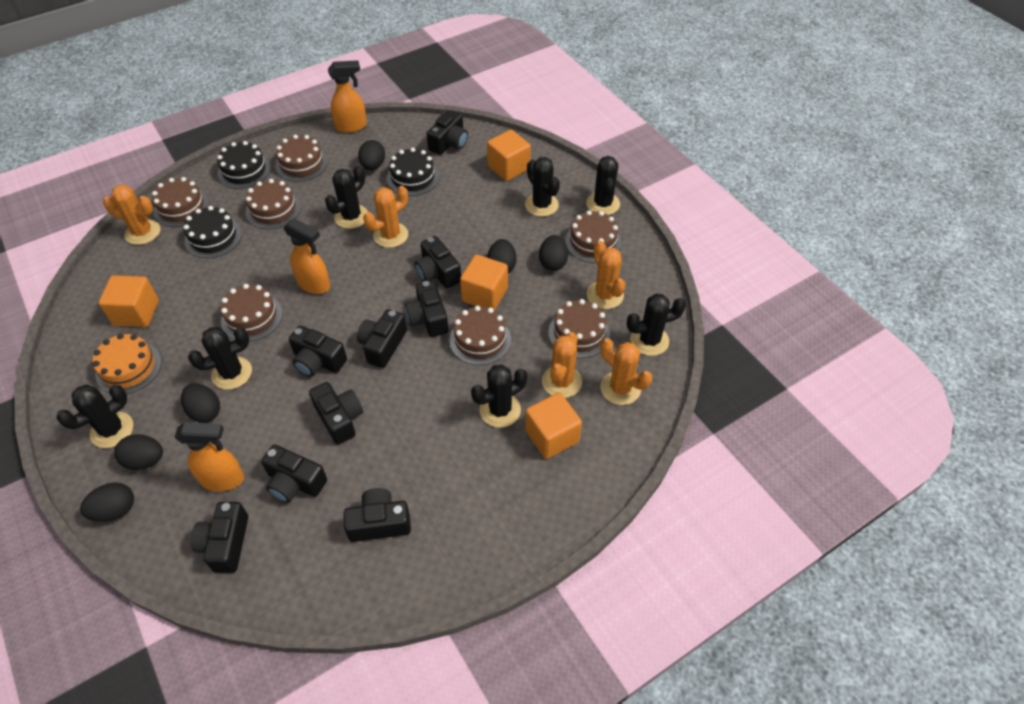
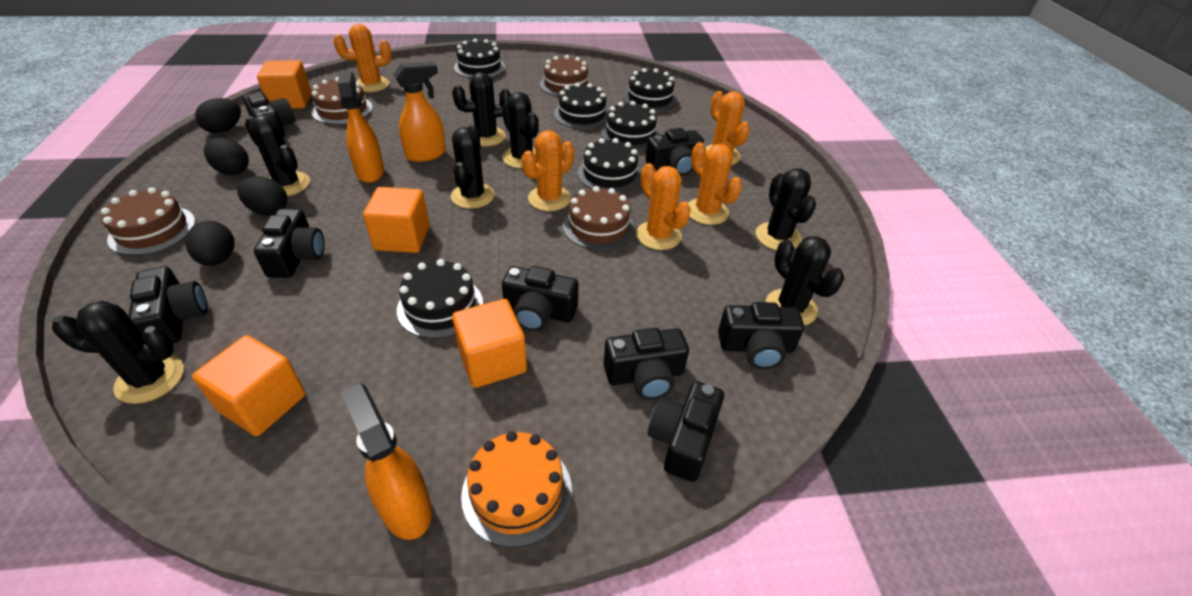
black cake: [183,206,242,258] [217,141,271,189] [387,148,439,196] = 3 -> [397,259,483,338] [454,39,505,78] [554,83,609,129] [578,138,641,193] [601,101,660,150] [623,68,677,112] = 6
black camera: [191,502,248,573] [261,445,327,503] [289,325,347,377] [309,382,363,445] [344,488,411,542] [357,309,407,368] [405,280,448,337] [415,236,461,288] [426,110,468,155] = 9 -> [128,266,208,343] [243,92,295,137] [254,209,325,278] [502,266,578,331] [604,328,689,399] [645,128,704,176] [648,381,724,482] [718,302,804,369] = 8
black egg: [80,482,134,522] [114,434,163,470] [181,383,220,423] [358,140,385,170] [487,239,516,273] [539,235,568,271] = 6 -> [185,221,235,266] [195,98,241,133] [204,138,249,175] [237,176,287,216] = 4
brown cake: [152,177,209,227] [220,284,283,341] [246,179,301,229] [275,135,328,182] [449,306,511,365] [548,299,610,358] [565,210,621,263] = 7 -> [101,187,195,255] [311,77,373,125] [540,55,592,97] [563,186,635,250] = 4

